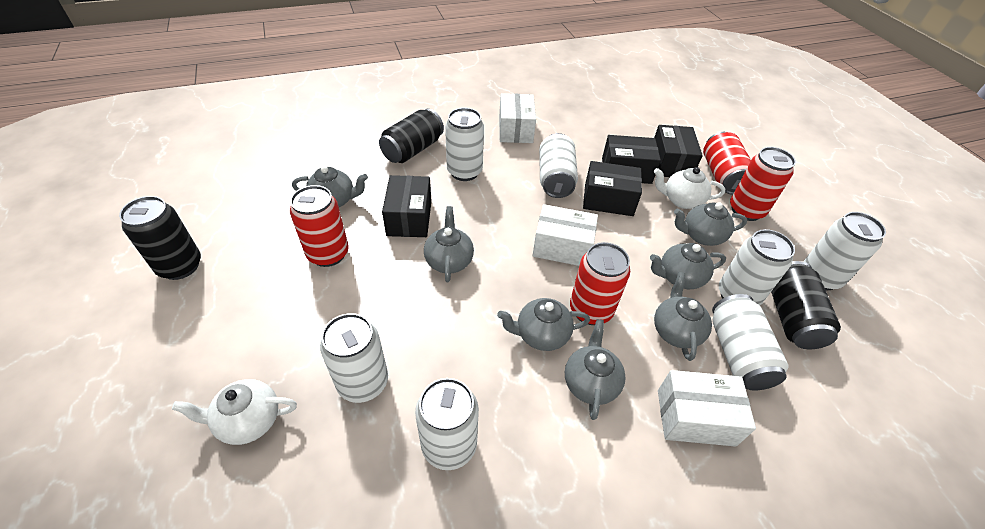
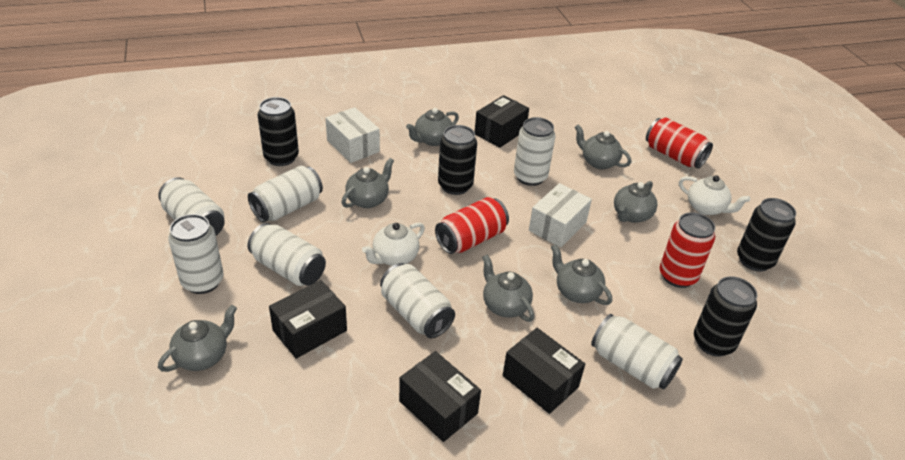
black can: [119,196,201,280] [379,109,444,163] [771,261,841,349] = 3 -> [258,97,299,166] [438,125,477,195] [694,276,757,357] [737,198,796,272] = 4
red can: [290,185,349,267] [570,242,630,325] [703,132,751,195] [730,147,796,221] = 4 -> [435,197,509,254] [646,117,713,169] [660,212,715,288] = 3
white box: [499,93,536,143] [532,204,598,266] [658,370,756,447] = 3 -> [326,107,380,163] [529,183,592,248] = 2

